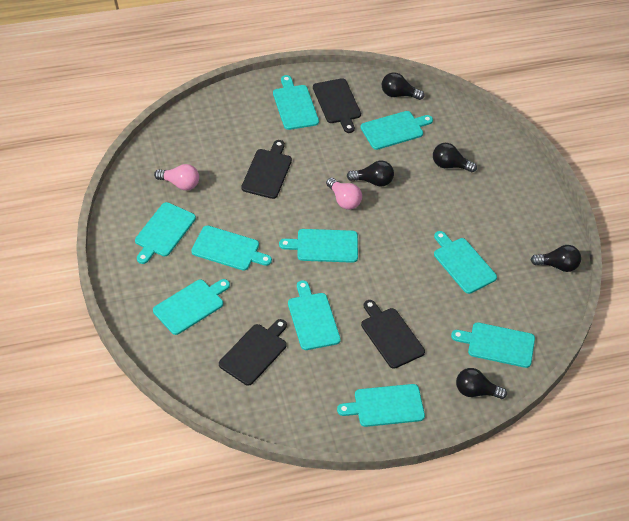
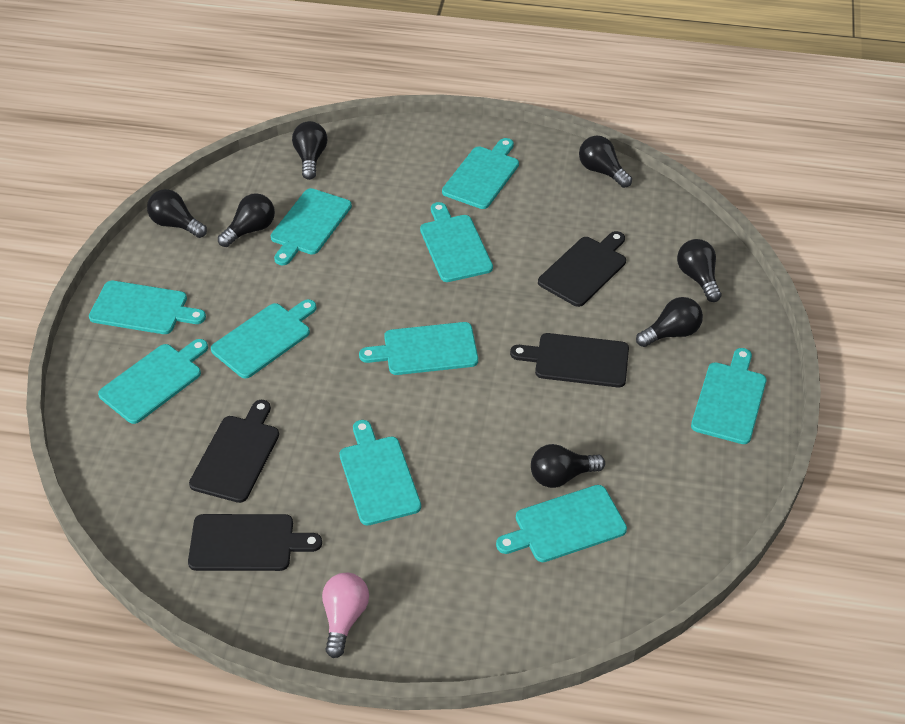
black light bulb: [347,161,394,187] [382,73,424,100] [433,143,477,173] [456,368,507,399] [531,245,581,272] = 5 -> [147,189,207,238] [218,193,275,247] [292,121,327,180] [531,444,605,488] [579,136,632,188] [636,297,703,347] [677,239,721,302] = 7
pink light bulb: [154,164,199,190] [326,178,362,210] = 2 -> [322,573,369,658] = 1

